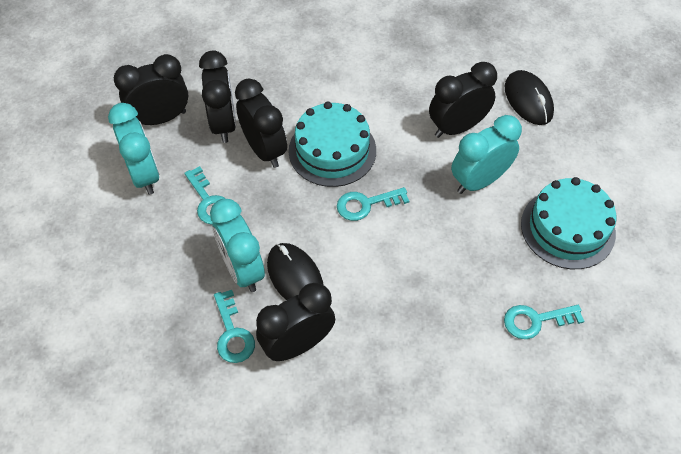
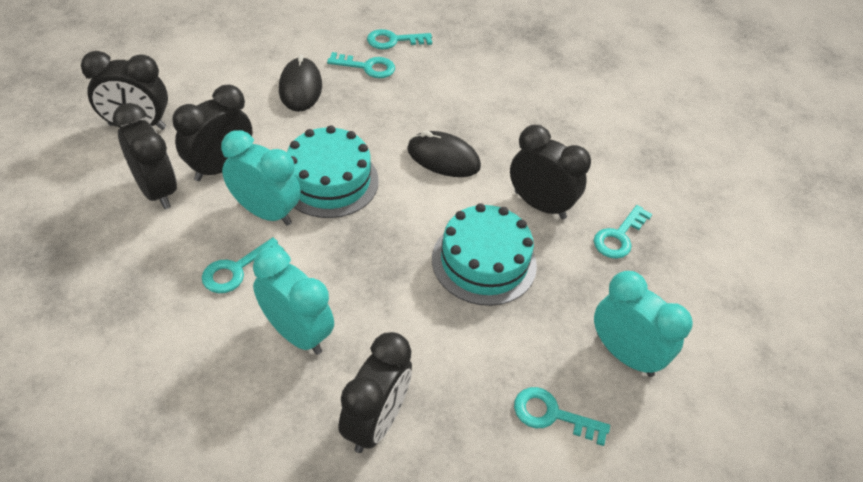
turquoise key: [184,166,226,225] [214,290,255,363] [337,187,409,221] [504,305,584,339] = 4 -> [202,237,284,293] [327,52,395,78] [367,29,432,49] [514,387,610,446] [594,205,653,259] = 5

